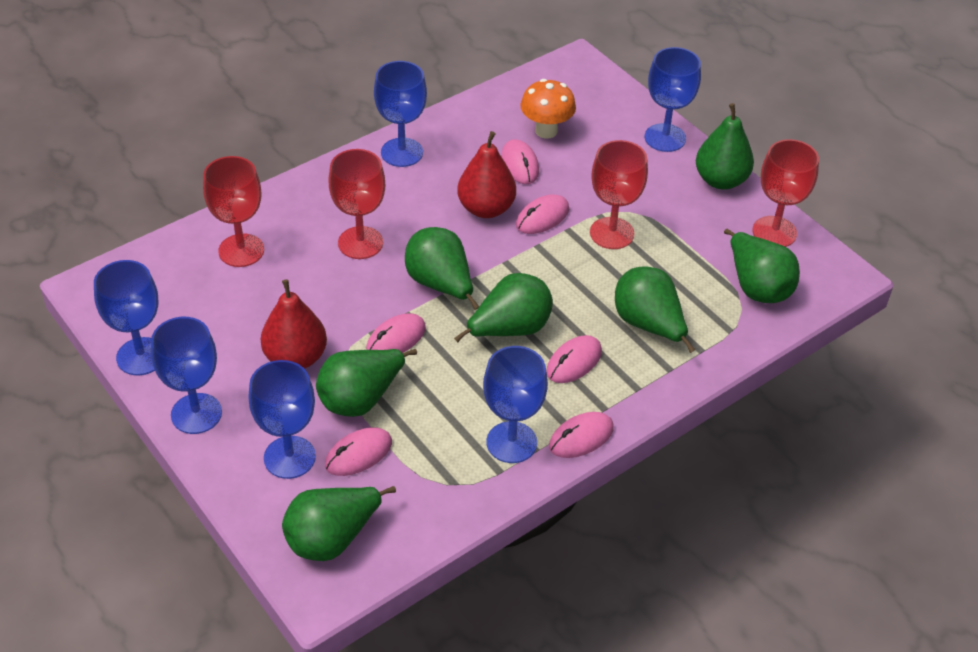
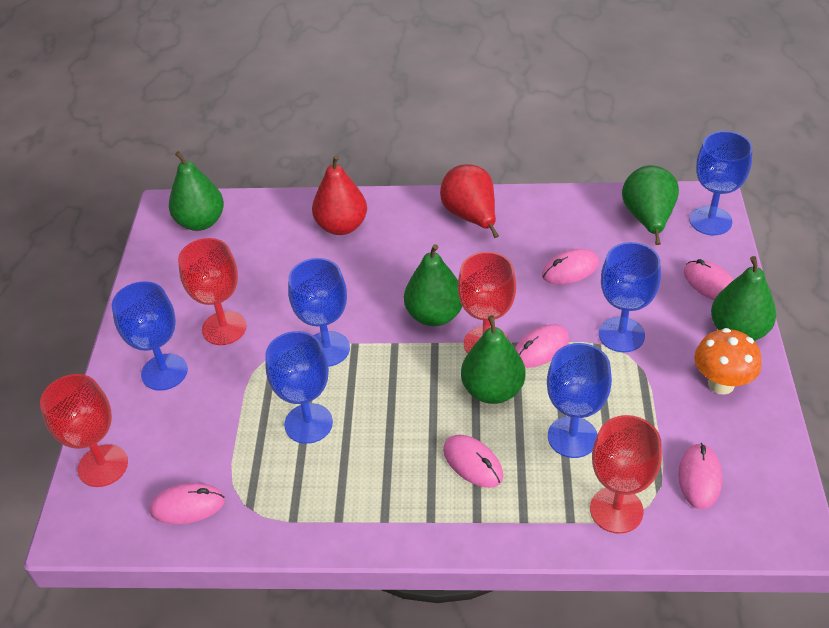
green pear: [282,486,396,561] [316,349,417,417] [405,227,479,310] [454,273,553,342] [615,267,695,353] [696,103,754,190] [724,229,800,303] = 7 -> [169,151,224,231] [404,244,462,326] [461,315,525,404] [622,165,679,245] [711,256,776,341] = 5

